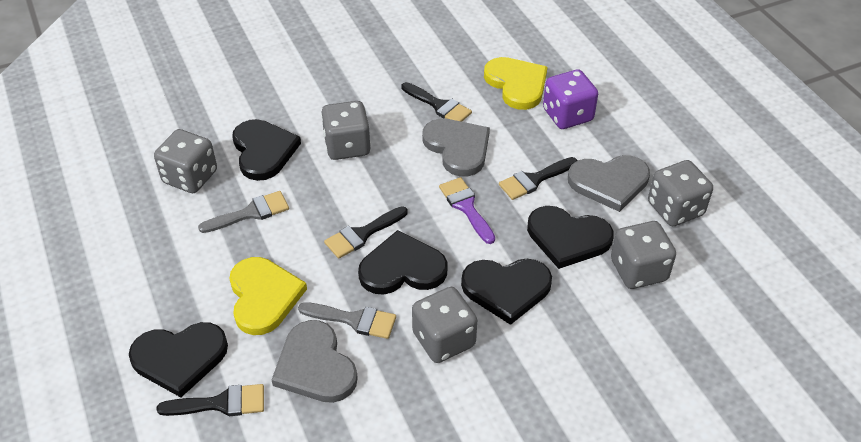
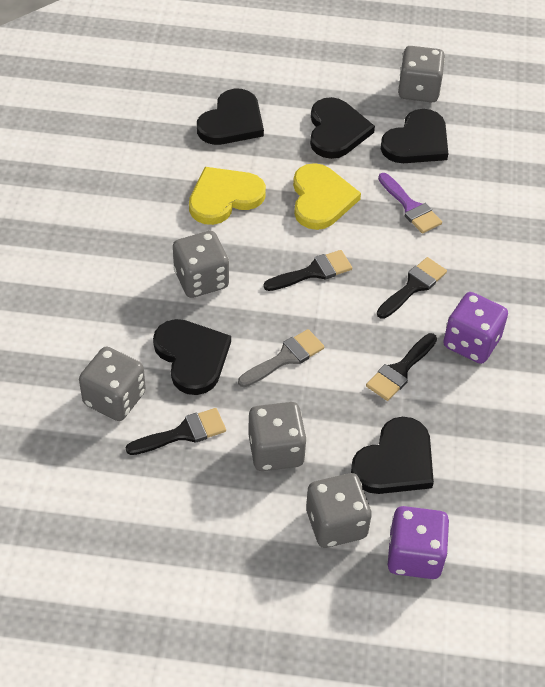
grey brush: [198,191,289,233] [298,302,396,339] = 2 -> [238,329,324,387] = 1
grey heart: [272,320,358,403] [422,118,490,176] [568,155,650,212] = 3 -> none = 0
purple dice: [543,70,598,129] = 1 -> [388,506,449,579] [443,292,508,364] = 2

